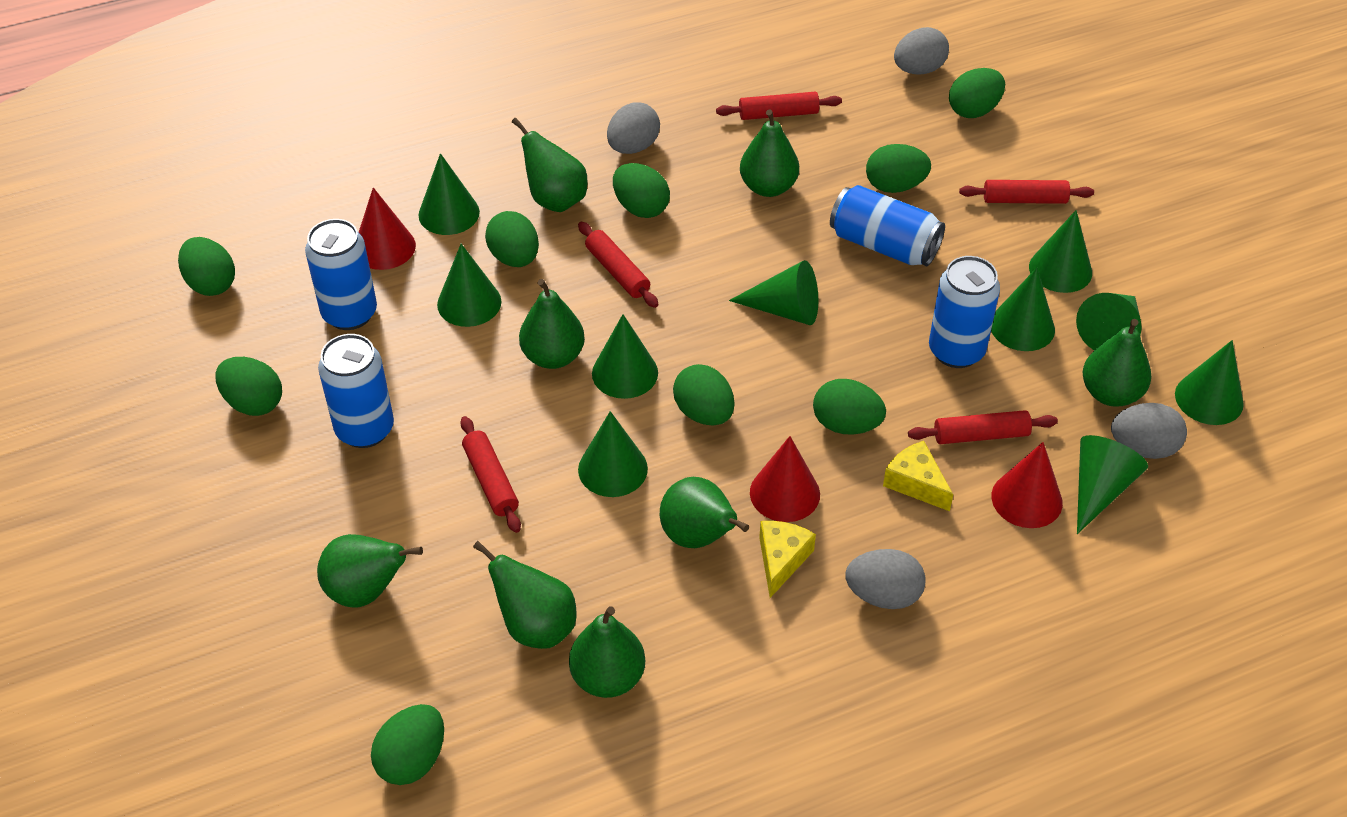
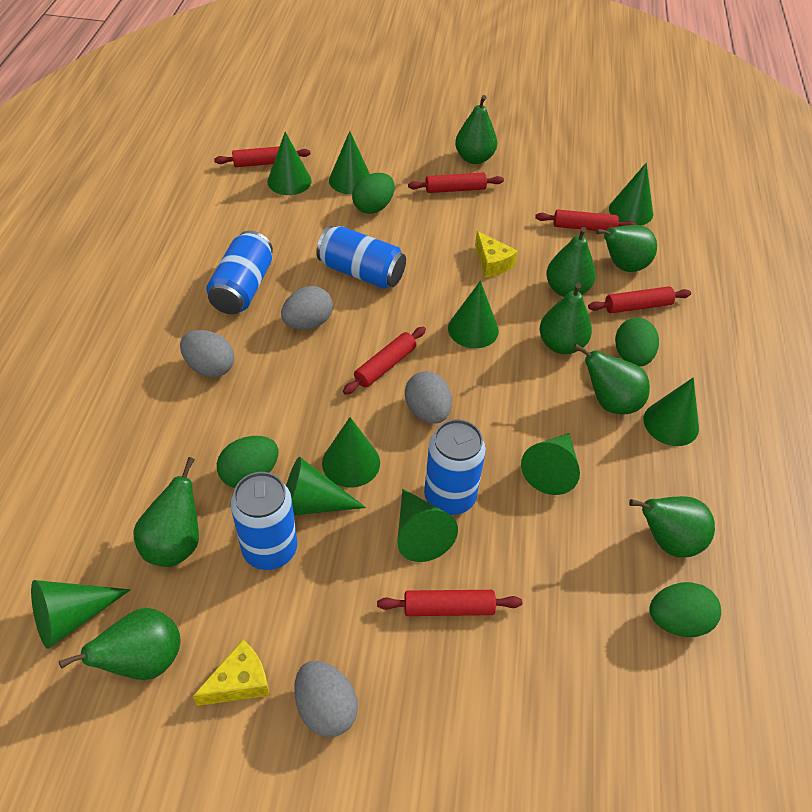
green egg: [178,237,235,296] [215,357,282,416] [371,704,444,785] [485,211,539,267] [613,163,670,218] [673,364,734,425] [813,379,886,434] [866,144,931,193] [949,68,1005,118] = 9 -> [217,436,278,488] [352,173,395,214] [615,318,659,367] [649,582,721,637] = 4
red cone: [358,187,416,270] [750,436,820,522] [992,442,1063,528] = 3 -> none = 0
red rolling pin: [460,416,521,533] [578,222,658,308] [716,92,842,120] [908,410,1058,444] [959,180,1094,204] = 5 -> [214,146,310,167] [343,327,426,395] [377,590,522,616] [408,173,504,193] [535,209,637,231] [588,286,691,313] = 6

